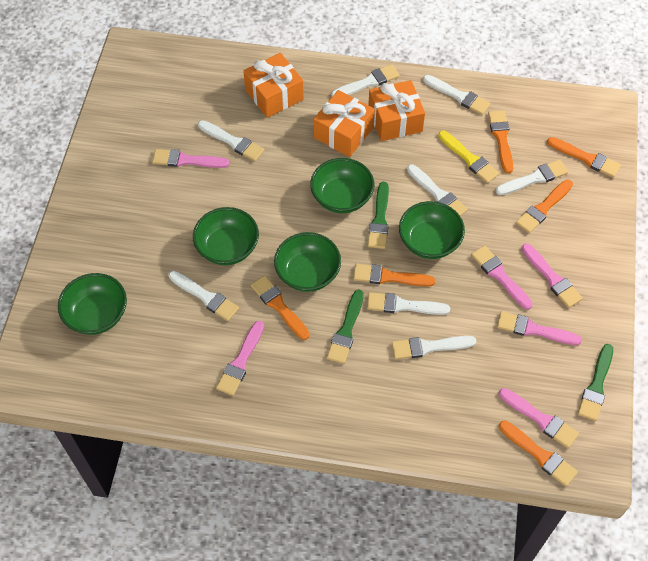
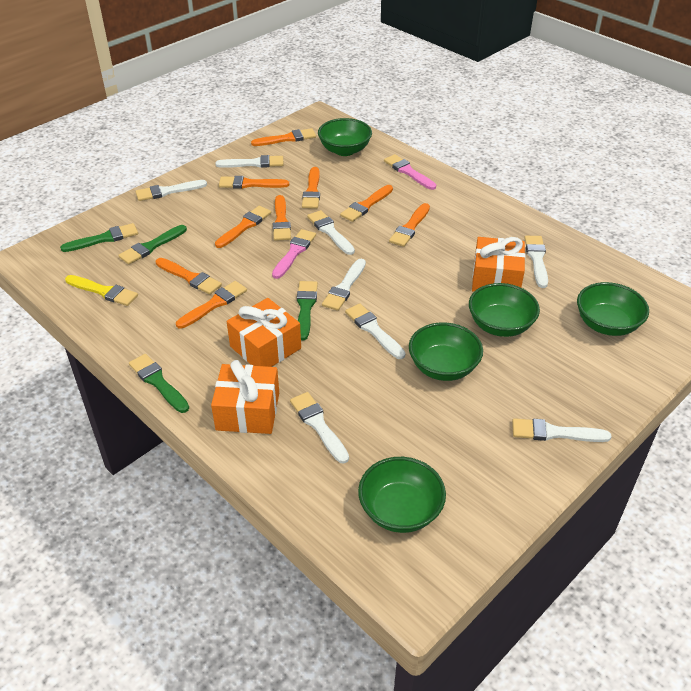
green brush: [327,289,364,364] [368,182,389,249] [578,344,613,421] = 3 -> [60,223,138,252] [118,225,187,264] [129,354,189,413] [297,281,318,340] = 4
orange brush: [251,275,310,340] [353,264,435,287] [488,110,513,173] [499,421,578,487] [516,180,573,233] [547,137,621,178] = 6 -> [156,258,222,294] [176,281,247,329] [215,206,271,248] [219,176,289,189] [251,128,316,146] [273,195,291,241] [302,167,320,209] [340,185,393,222] [389,203,430,247] = 9
pink brush: [152,149,229,168] [216,321,264,396] [471,245,533,310] [497,311,582,345] [499,388,579,448] [522,243,583,308] = 6 -> [272,229,316,279] [384,154,436,190] = 2

